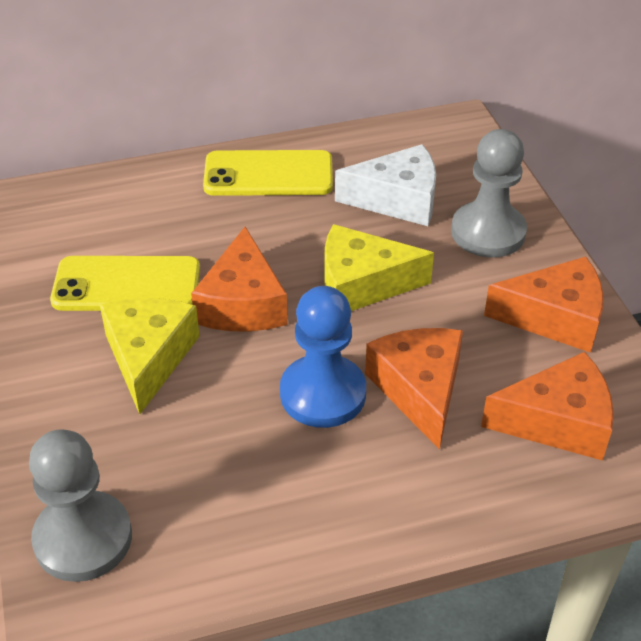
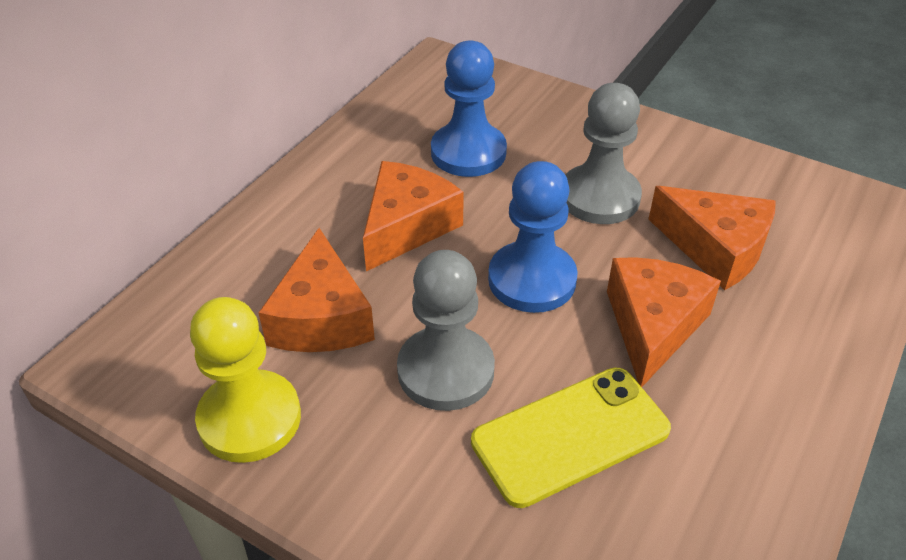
blue pawn: [280,286,366,428] = 1 -> [431,40,507,177] [488,161,578,313] = 2
white cheese: [335,144,436,226] = 1 -> none = 0
yellow cheese: [100,298,200,415] [324,224,434,311] = 2 -> none = 0
yellow pawn: none = 0 -> [190,297,301,463] = 1
yellow phone: [50,256,200,311] [203,150,333,196] = 2 -> [471,367,671,508] = 1

